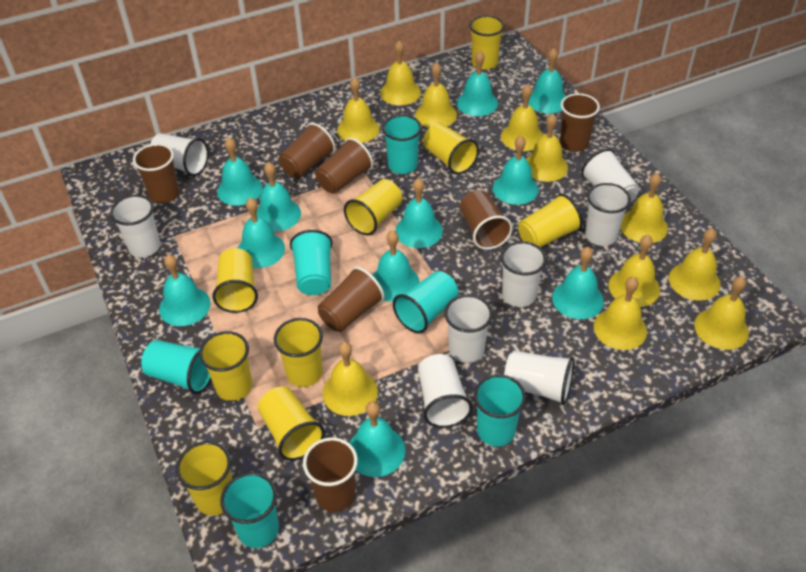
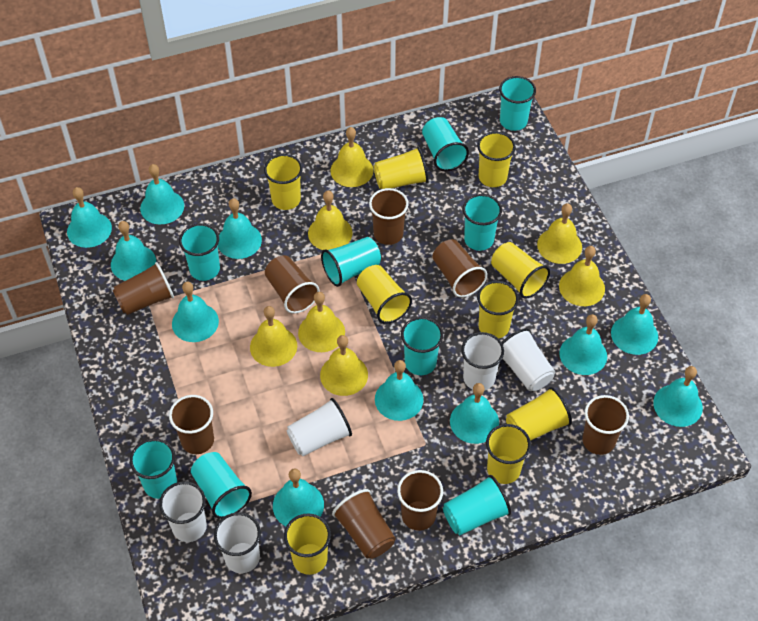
brown cup: [133,144,180,204] [279,123,336,178] [303,437,358,512] [315,138,373,194] [318,267,385,332] [460,190,513,250] [560,93,600,152] = 7 -> [113,262,174,315] [169,395,214,454] [265,255,320,314] [332,489,396,559] [369,188,409,245] [397,470,443,531] [433,239,487,297] [582,395,629,455] = 8
turquoise cup: [141,340,211,394] [220,472,279,548] [290,230,333,295] [382,115,422,174] [393,271,458,333] [474,374,526,446] = 6 -> [130,438,177,499] [179,224,220,281] [191,452,252,519] [321,237,381,287] [401,317,443,375] [422,117,469,171] [443,475,511,535] [463,194,502,251] [499,76,536,131] = 9
white cup: [110,195,161,258] [150,133,209,176] [418,354,473,428] [444,295,493,363] [501,241,547,307] [504,351,575,405] [581,149,639,202] [585,183,631,246] = 8 -> [159,481,207,542] [214,512,261,573] [286,398,352,456] [461,332,504,391] [502,328,555,391] = 5
yellow bell: [323,342,378,416] [337,77,380,143] [380,41,421,105] [415,62,457,128] [501,84,543,151] [526,113,568,182] [594,277,647,350] [609,235,660,307] [620,173,668,243] [669,228,721,301] [694,276,749,350] = 11 -> [250,306,297,367] [298,292,345,352] [308,190,353,250] [320,335,368,396] [330,127,373,187] [537,203,582,264] [559,246,605,306] = 7

